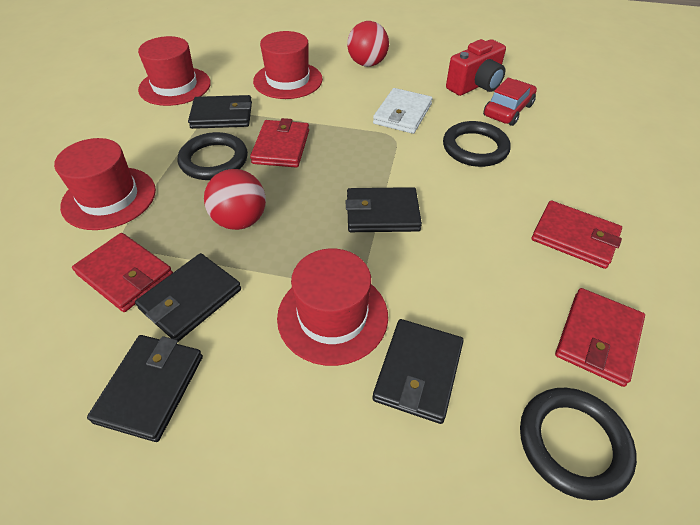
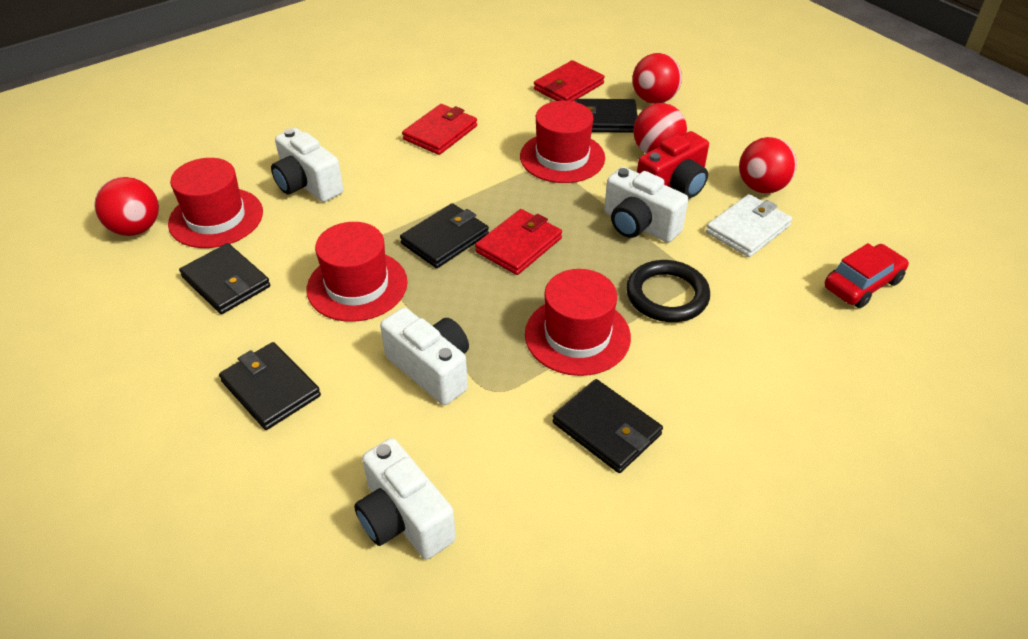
black ring: [178,132,248,180] [443,121,511,167] [520,388,637,500] = 3 -> [626,260,710,322] = 1
red ball: [204,169,266,230] [347,21,389,67] = 2 -> [94,177,159,236] [632,53,682,104] [633,103,687,153] [739,137,797,193] = 4
red wallet: [72,233,173,312] [250,118,309,168] [531,201,622,269] [555,288,645,387] = 4 -> [402,104,477,155] [475,209,562,275] [534,60,605,101] = 3
white camera: none = 0 -> [271,128,343,202] [354,438,456,559] [380,308,469,405] [604,167,689,242] = 4

